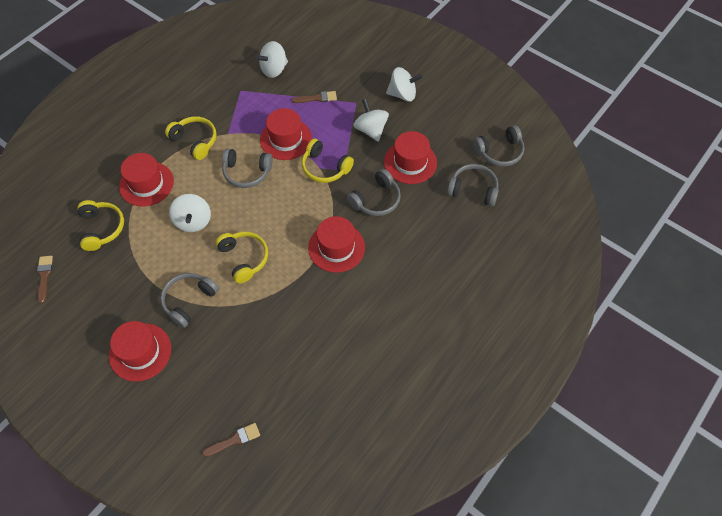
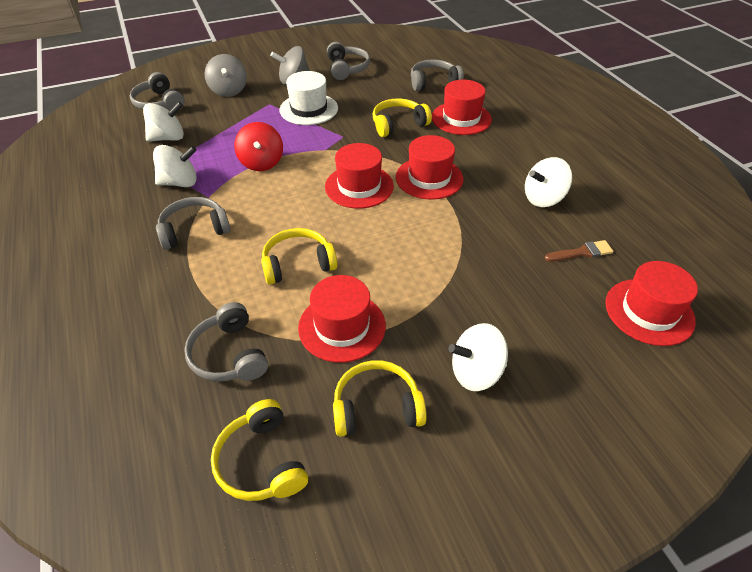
brown brush: [37,256,53,303] [202,423,260,457] [292,91,337,103] = 3 -> [545,240,613,262] = 1
grey spinning top: none = 0 -> [205,54,247,97] [271,46,310,84] = 2
red spinning top: none = 0 -> [234,122,283,171] = 1
white hat: none = 0 -> [280,71,338,125] = 1

